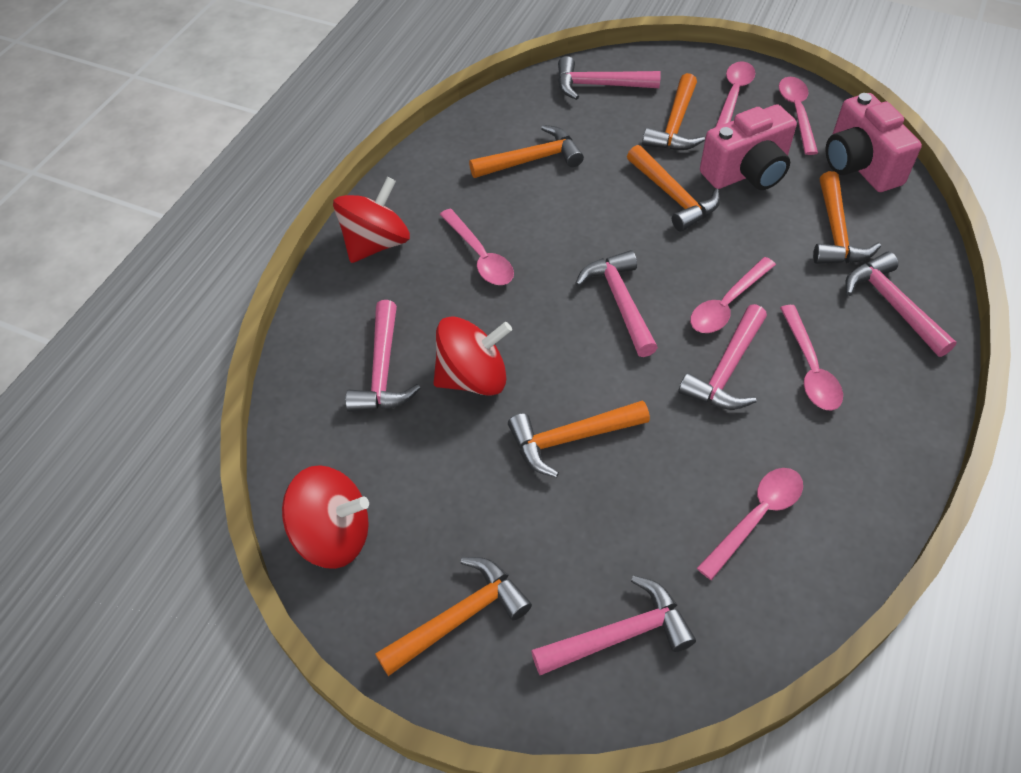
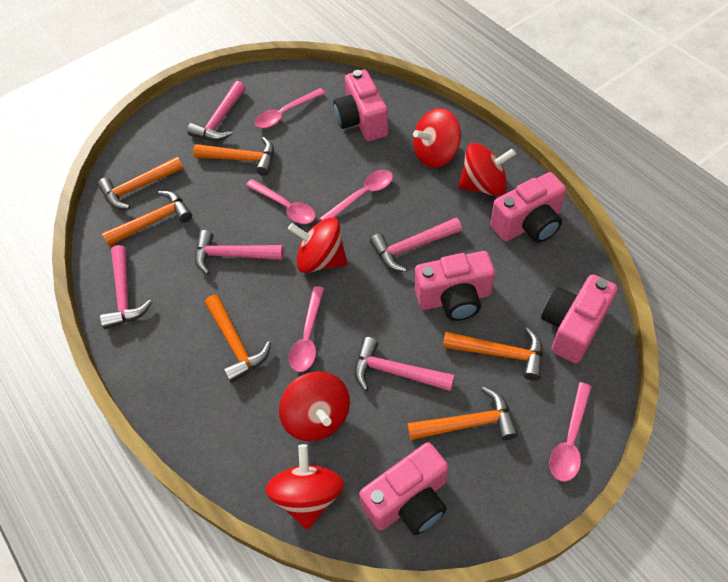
pink camera: [700,105,797,190] [826,93,922,192] = 2 -> [333,69,388,141] [359,442,448,535] [415,251,495,321] [490,172,566,243] [541,274,618,364] = 5
pink hammer: [345,300,421,412] [531,575,696,675] [558,56,661,100] [575,250,658,357] [678,304,767,410] [845,252,957,357] = 6 -> [100,245,152,329] [187,81,246,141] [195,230,284,275] [354,337,455,391] [370,218,462,272] = 5
pink spoon: [440,209,514,285] [690,257,776,333] [697,468,803,580] [716,61,755,127] [779,77,818,155] [780,305,843,410] = 6 -> [246,179,316,224] [255,88,325,128] [289,286,324,372] [319,170,393,221] [549,382,592,482] = 5
red spinning top: [282,465,369,569] [333,177,410,263] [433,316,512,396] = 3 -> [265,444,344,530] [279,372,350,441] [288,217,347,273] [413,108,461,168] [458,143,516,196] = 5

